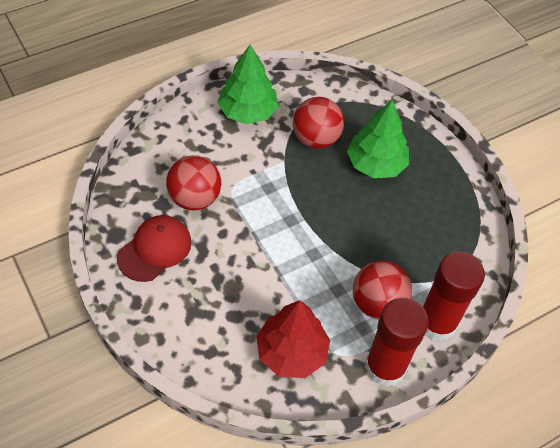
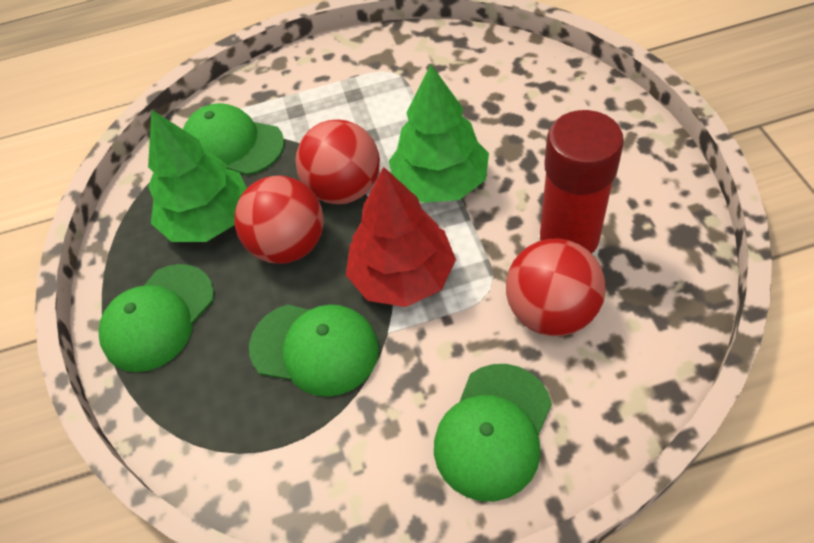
green cap: none = 0 -> [99,264,214,372] [183,103,284,175] [249,304,379,397] [434,364,552,501] = 4
red cap: [117,215,192,282] = 1 -> none = 0
red glue stick: [365,298,429,387] [423,251,485,341] = 2 -> [538,110,624,258] = 1

